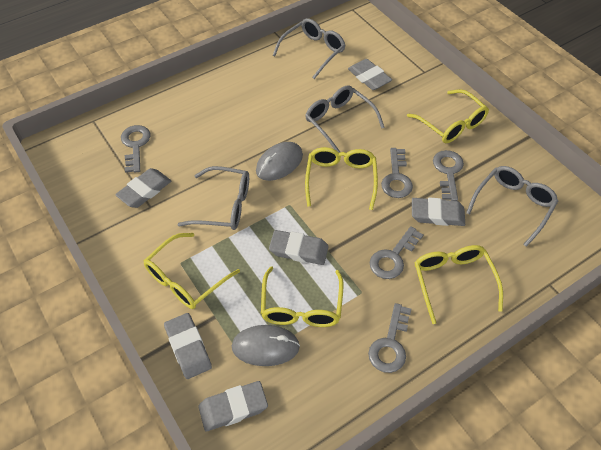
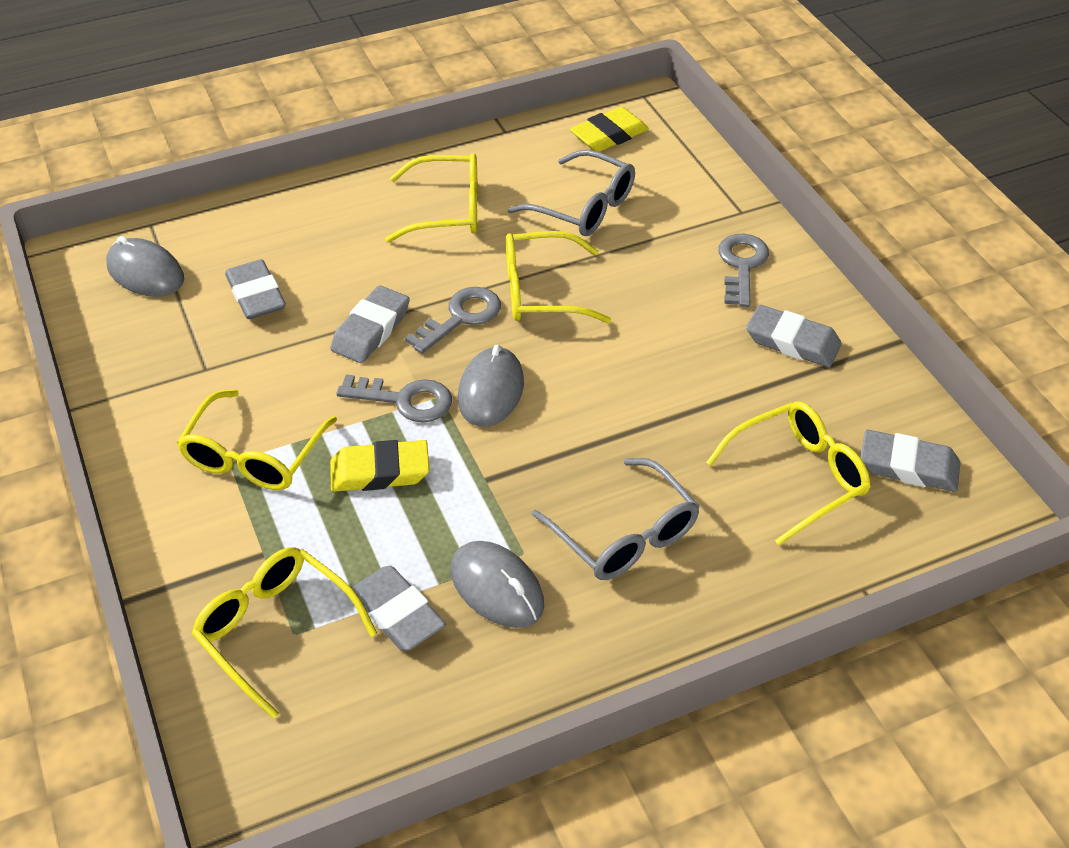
grey eraser: [115,168,171,208] [164,313,212,379] [198,381,268,432] [269,230,329,265] [348,59,392,90] [412,197,465,226] = 6 -> [225,259,286,319] [330,285,410,363] [351,566,446,651] [746,305,842,367] [860,430,960,492] = 5
grey glasses: [177,166,249,230] [273,18,346,79] [305,85,385,153] [466,166,558,247] = 4 -> [508,150,635,236] [532,458,700,580] = 2
grey key: [121,125,151,173] [368,303,411,373] [369,226,423,279] [381,148,413,198] [433,150,464,201] = 5 -> [336,375,452,423] [405,287,501,354] [718,234,769,307] = 3
grey mouse: [232,325,300,366] [256,142,303,181] = 2 -> [106,236,184,297] [451,541,544,628] [458,345,524,427] = 3
yellow eraser: none = 0 -> [330,440,430,492] [570,107,649,152] = 2

